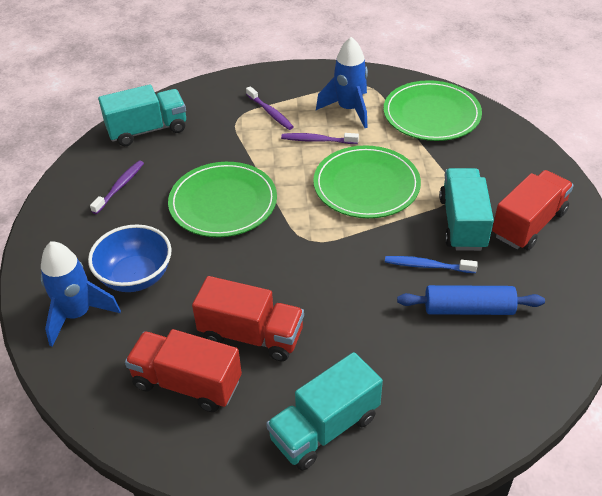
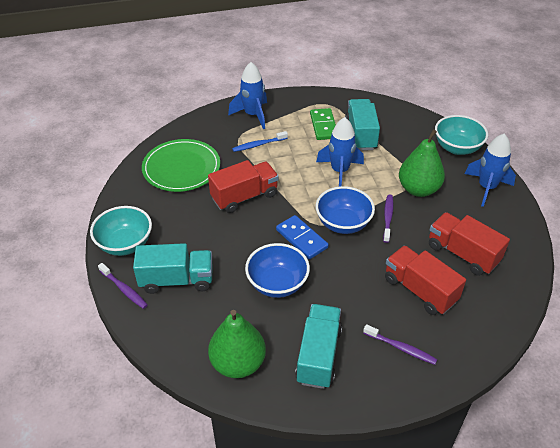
blue bowl: [88,225,172,292] = 1 -> [245,243,310,298] [316,186,375,234] = 2
blue domino: none = 0 -> [276,215,329,259] = 1
blue rocket: [41,241,121,347] [316,37,368,128] = 2 -> [228,62,267,129] [316,117,364,187] [465,134,516,207] = 3
blue rolling pin: [397,285,545,315] = 1 -> none = 0
green domino: none = 0 -> [310,108,336,140] = 1
green pear: none = 0 -> [208,310,266,378] [399,129,445,197] = 2
green plate: [168,162,277,237] [313,145,421,218] [384,80,482,141] = 3 -> [142,139,220,192] = 1
turquoise bowl: none = 0 -> [90,206,152,256] [435,115,488,155] = 2

